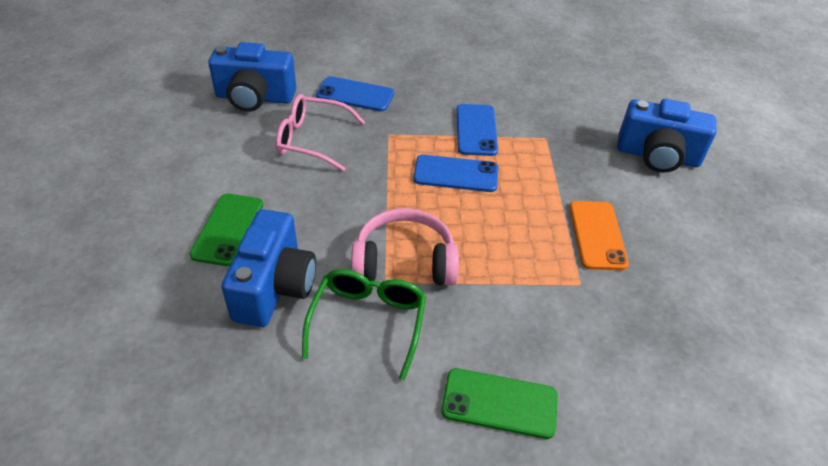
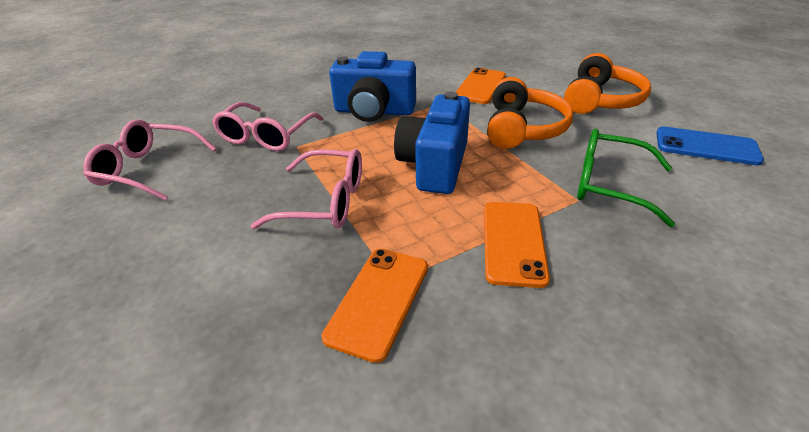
blue camera: [208,42,296,112] [221,209,316,327] [617,99,716,173] = 3 -> [329,51,416,122] [394,91,470,194] = 2
blue phone: [316,76,394,112] [413,155,498,192] [457,104,498,156] = 3 -> [656,126,764,165] = 1
green phone: [190,194,263,266] [441,368,558,439] = 2 -> none = 0
orange headphones: none = 0 -> [487,77,573,149] [564,53,651,114] = 2
orange phone: [569,201,629,270] = 1 -> [322,249,428,363] [456,68,506,104] [484,202,550,288] = 3
pink glasses: [276,94,365,171] = 1 -> [83,119,217,201] [212,102,323,151] [251,149,362,229] = 3
pink headphones: [351,208,459,286] = 1 -> none = 0

